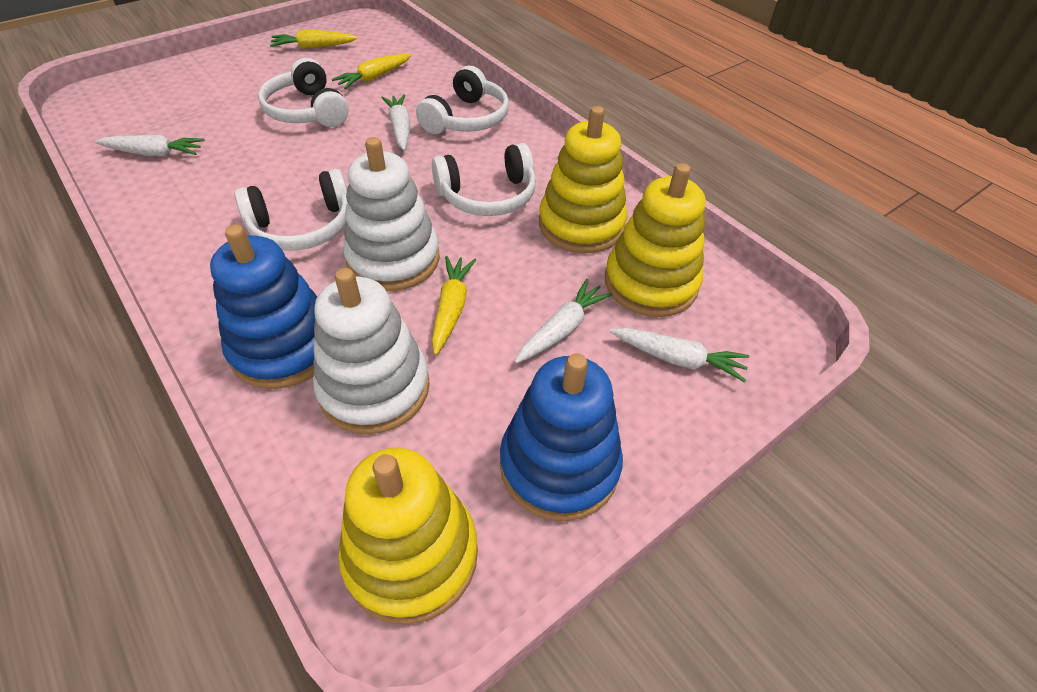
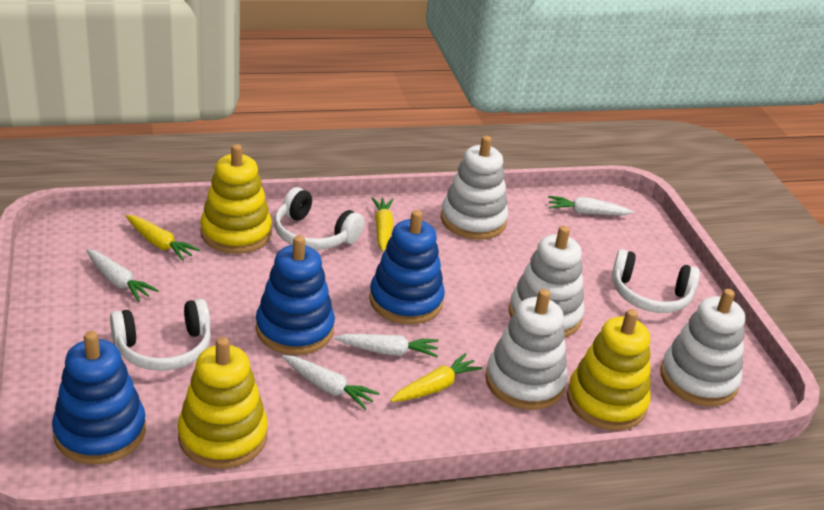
blue stacking toy: [210,225,317,389] [500,353,623,521] = 2 -> [52,331,146,465] [256,236,335,355] [369,210,445,324] = 3
white headphones: [235,169,348,251] [258,58,349,127] [416,66,509,134] [432,143,536,216] = 4 -> [110,299,211,371] [274,187,364,250] [611,249,700,313] = 3
white stacking toy: [313,268,430,434] [343,137,440,291] = 2 -> [441,136,508,239] [485,289,567,410] [509,226,584,337] [660,289,745,406] = 4

